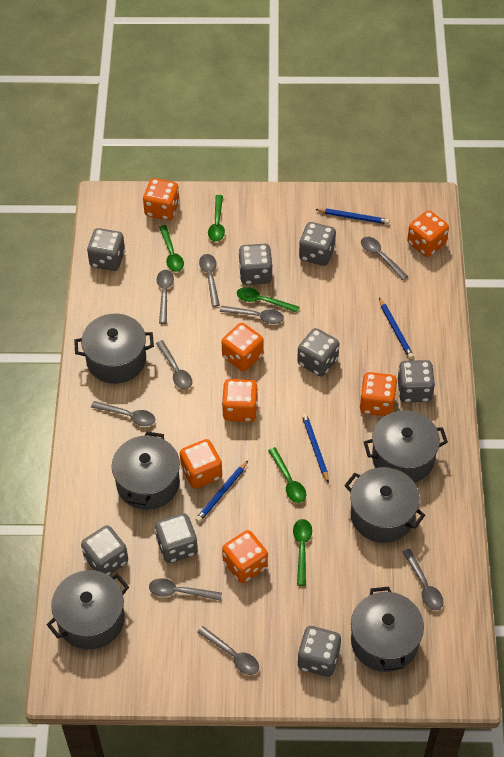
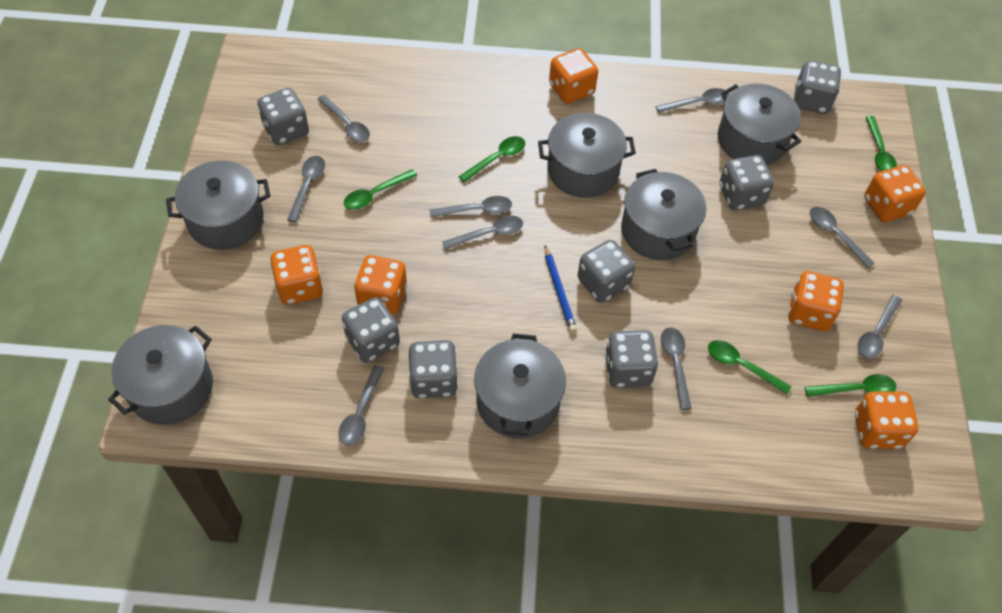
blue pencil: [195,461,248,523] [302,413,329,483] [315,208,390,224] [379,298,414,359] = 4 -> [545,245,577,332] = 1
grey dice: [81,525,128,575] [87,228,125,271] [155,513,198,563] [238,244,273,285] [297,328,339,377] [297,626,341,677] [299,222,336,266] [398,360,435,403] = 8 -> [257,88,309,145] [342,297,400,363] [408,340,458,398] [578,240,635,303] [605,330,658,387] [719,155,774,211] [794,61,841,114] = 7
orange dice: [143,178,180,220] [180,439,222,489] [222,323,264,371] [222,379,258,422] [222,530,268,583] [359,372,397,416] [407,211,449,257] = 7 -> [270,245,323,305] [354,255,407,315] [549,48,598,104] [788,271,844,331] [855,391,918,449] [864,165,926,222] = 6

